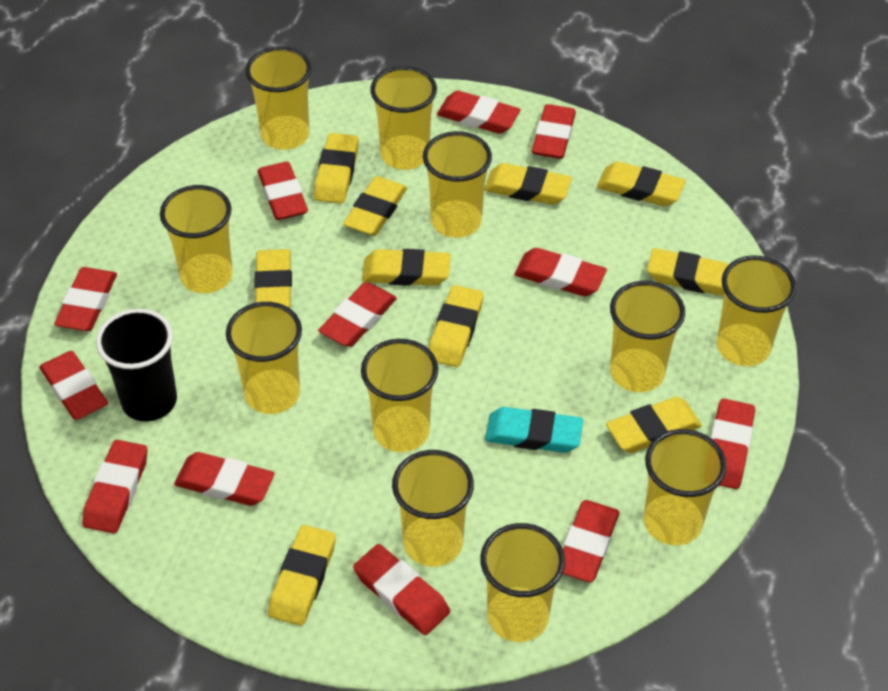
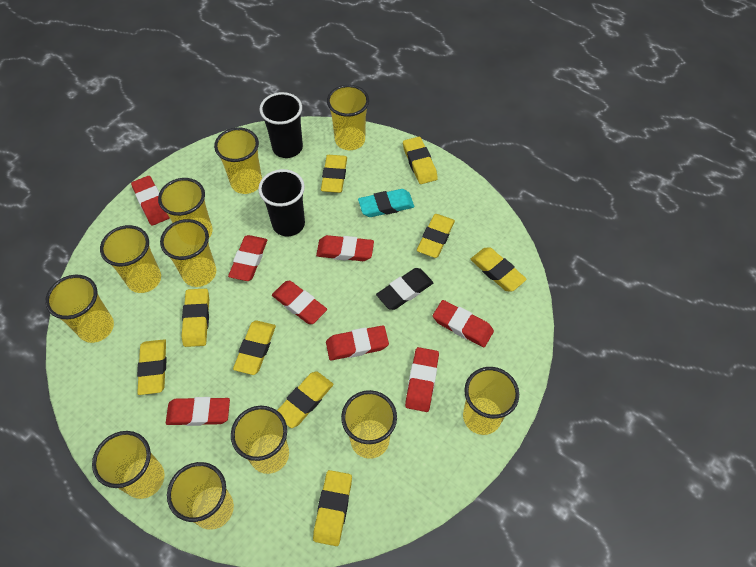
black cup: [96,309,177,421] = 1 -> [258,169,305,236] [259,92,303,158] = 2
black eraser: none = 0 -> [376,268,433,310] = 1
red eraser: [40,351,108,420] [54,267,117,331] [82,440,148,534] [174,452,275,506] [258,162,308,220] [318,282,397,347] [353,544,450,635] [437,90,521,134] [514,248,607,296] [532,104,576,159] [563,500,619,582] [711,399,755,489] = 12 -> [131,176,170,226] [166,397,230,426] [228,235,267,281] [272,281,327,324] [316,235,374,261] [326,325,389,361] [405,347,439,412] [433,300,494,347] = 8
yellow eraser: [254,249,292,308] [268,525,336,626] [314,133,359,204] [343,176,407,236] [362,249,451,286] [428,285,484,367] [484,163,572,205] [597,161,686,206] [606,397,702,453] [647,248,729,296] = 10 -> [137,339,167,395] [182,289,209,347] [233,321,276,375] [277,371,333,428] [313,470,352,546] [321,155,347,193] [403,137,438,184] [417,214,455,258] [470,247,527,292] = 9

